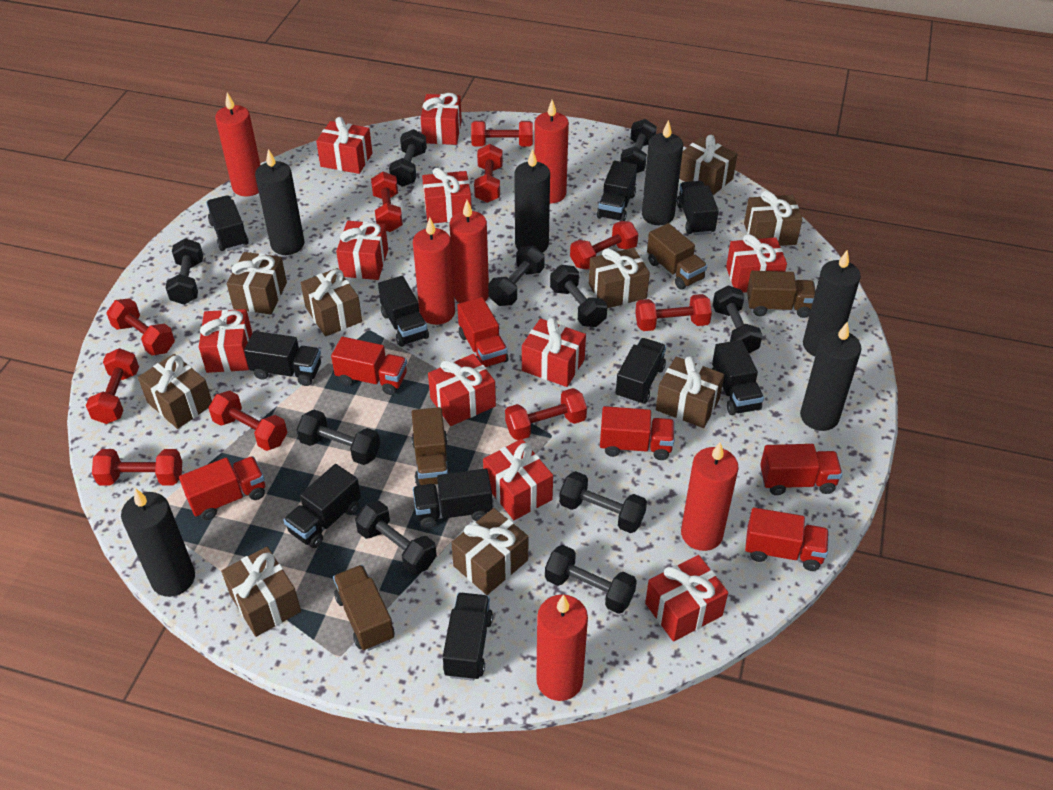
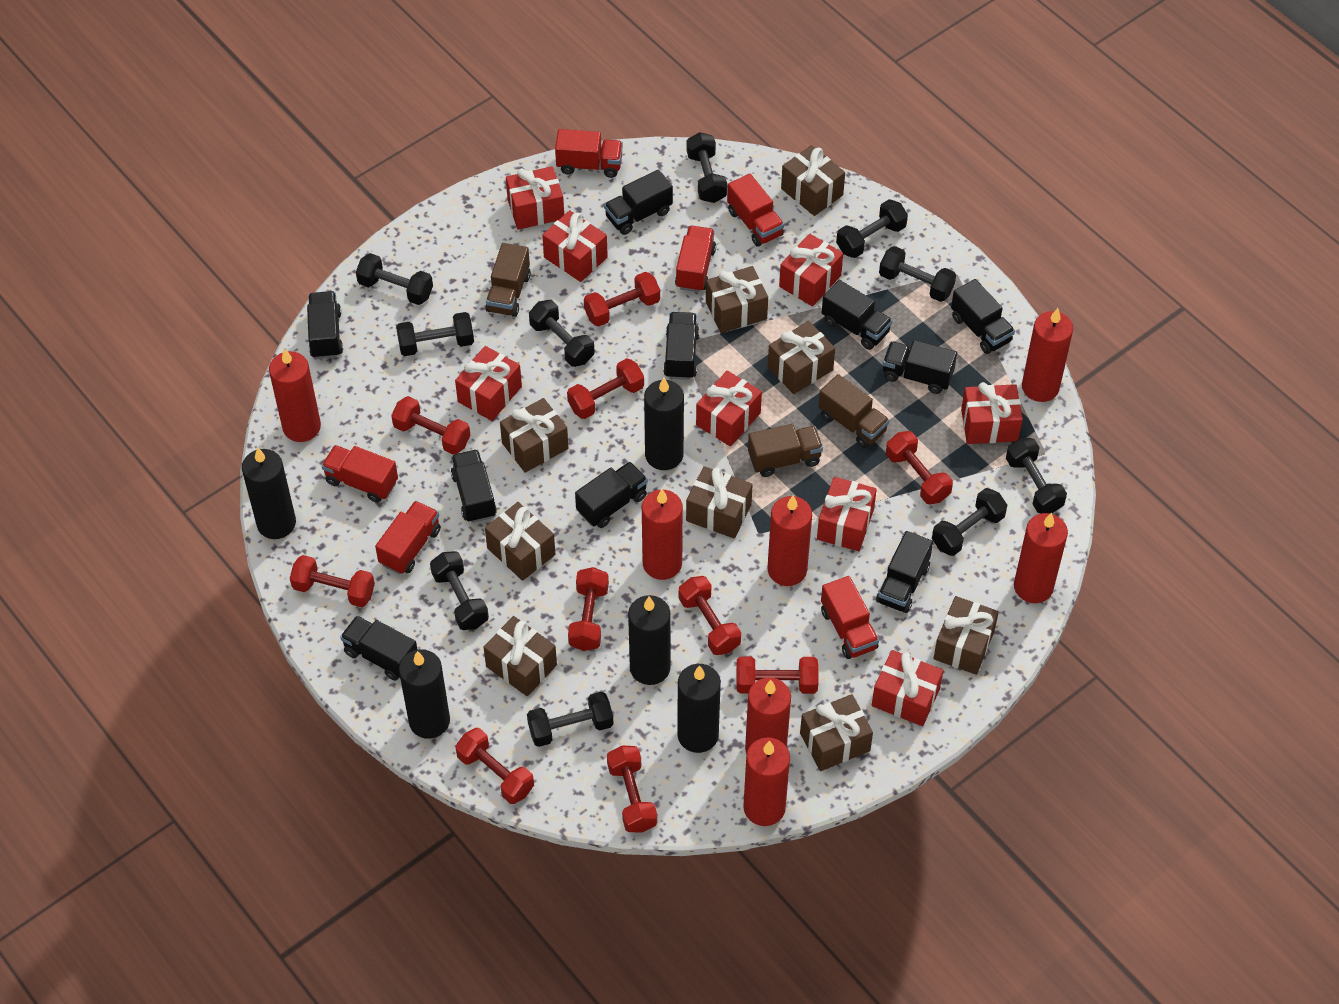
black candle: [121,488,195,597] [255,149,304,255] [514,149,550,253] [642,120,683,225] [800,322,861,431] [803,250,861,356] = 6 -> [242,447,296,539] [399,649,450,739] [628,595,671,685] [644,378,684,470] [677,664,721,753] = 5
brown truck: [333,565,394,651] [412,407,451,486] [647,223,707,290] [747,271,816,318] = 4 -> [486,243,531,317] [748,424,823,477] [818,374,889,448] = 3
red candle: [215,93,261,196] [413,217,455,325] [449,200,489,303] [534,100,569,203] [536,594,588,701] [681,442,739,551] = 6 -> [269,348,321,442] [642,489,683,580] [743,737,790,826] [745,677,791,754] [767,496,812,586] [1014,513,1068,603] [1022,308,1073,402] = 7
red gift: [199,309,252,373] [316,117,372,174] [336,221,388,280] [421,93,462,145] [422,168,472,223] [428,354,496,426] [483,439,553,520] [522,317,586,387] [645,555,728,642] [726,234,787,293] = 10 -> [455,346,522,421] [506,166,564,230] [542,210,608,282] [696,371,762,447] [779,234,843,306] [817,477,877,551] [872,650,943,726] [961,382,1023,444] = 8

